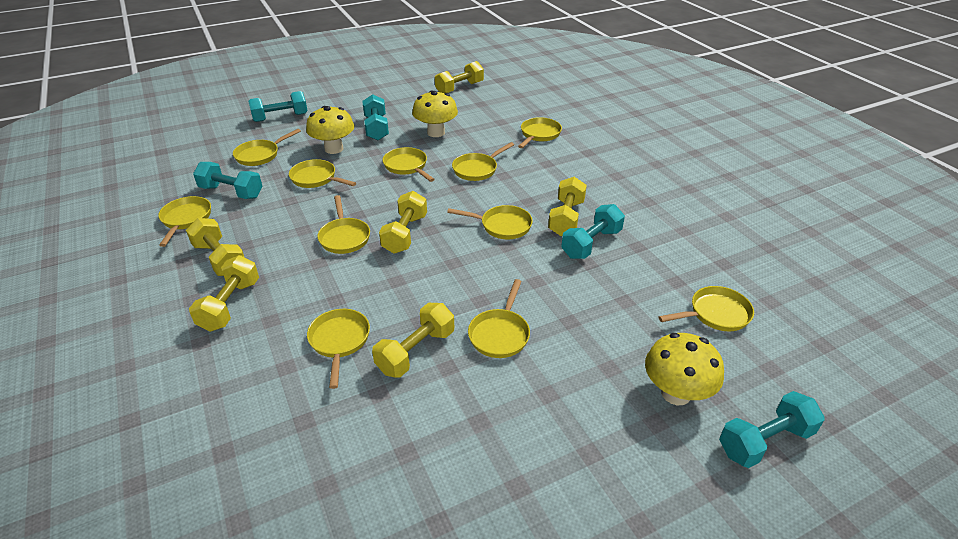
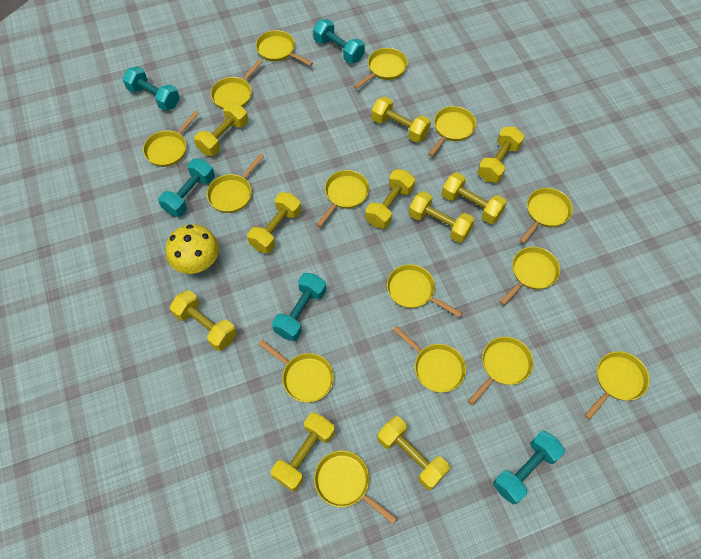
yellow dumbbell: [186,218,244,276] [189,255,259,332] [372,303,454,378] [379,191,427,254] [435,61,484,93] [548,177,587,236] = 6 -> [170,290,237,351] [194,103,248,156] [247,192,301,253] [271,412,335,492] [365,169,415,229] [371,97,431,143] [377,416,450,490] [409,191,475,243] [442,172,507,224] [478,127,525,183] = 10
yellow mushroom: [306,106,354,154] [412,91,458,137] [645,333,724,405] = 3 -> [166,224,219,274] = 1
yellow pan: [158,196,211,247] [233,129,301,166] [289,159,356,188] [307,309,370,389] [318,195,370,254] [382,147,435,182] [447,205,533,239] [452,142,514,181] [468,279,530,358] [518,117,562,148] [658,286,754,331] = 11 -> [143,111,199,167] [207,154,264,213] [211,59,263,109] [256,30,313,66] [258,340,334,402] [314,451,397,524] [316,170,369,227] [354,48,408,89] [387,264,462,317] [392,326,466,393] [428,106,476,157] [468,337,533,405] [499,247,560,305] [519,188,573,244] [584,351,649,420] = 15

